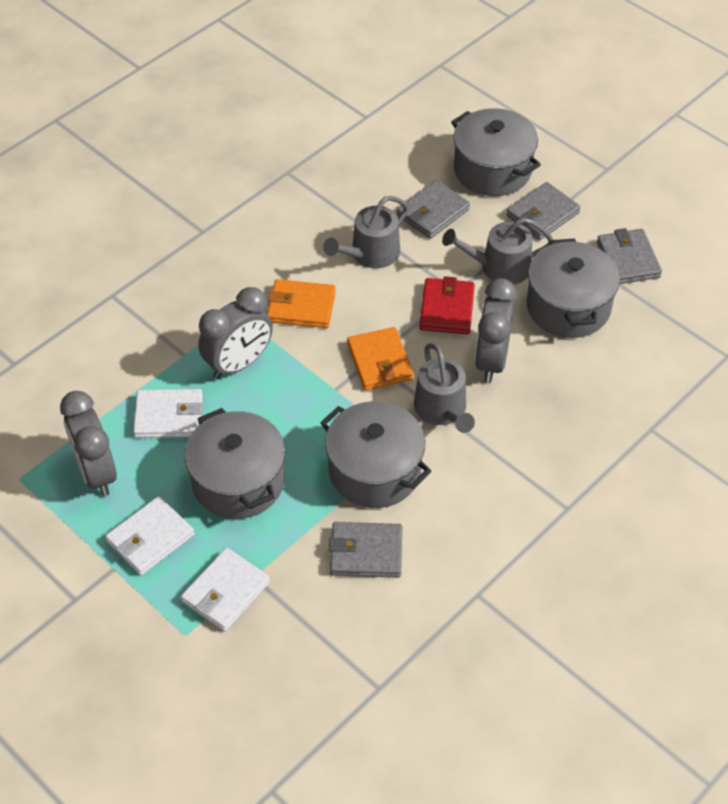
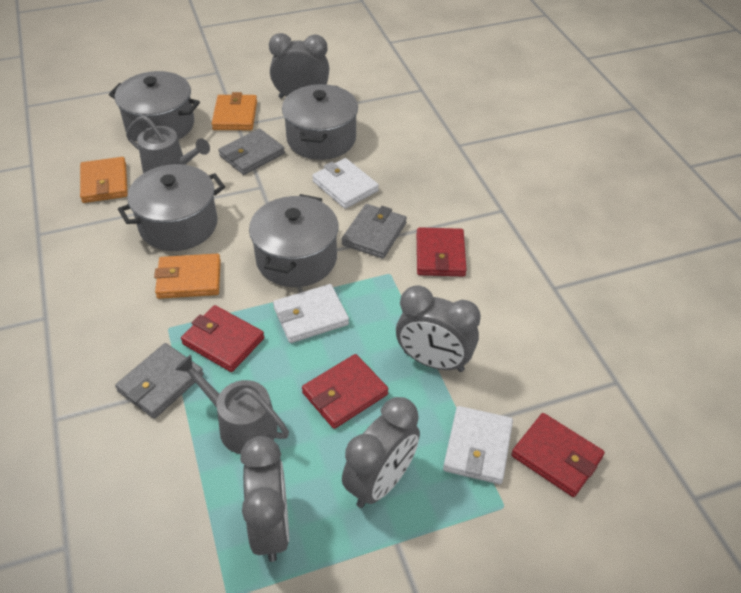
grey clock: [60,391,117,496] [198,287,273,379] [475,278,517,383] = 3 -> [240,436,289,562] [269,33,329,99] [342,397,420,508] [396,285,481,372] = 4
grey wallet: [329,522,402,578] [397,180,470,239] [506,182,580,240] [597,228,662,284] = 4 -> [115,343,204,419] [218,128,285,175] [342,204,407,259] = 3
grey watering can: [323,196,409,268] [414,343,475,433] [442,218,553,285] = 3 -> [126,115,210,174] [175,355,289,454] = 2
orange wallet: [267,279,336,328] [347,327,414,390] = 2 -> [80,157,128,203] [154,254,221,299] [211,92,257,130] = 3
red wallet: [420,276,475,334] = 1 -> [181,305,264,372] [302,354,388,429] [417,227,467,276] [511,413,605,497] = 4

